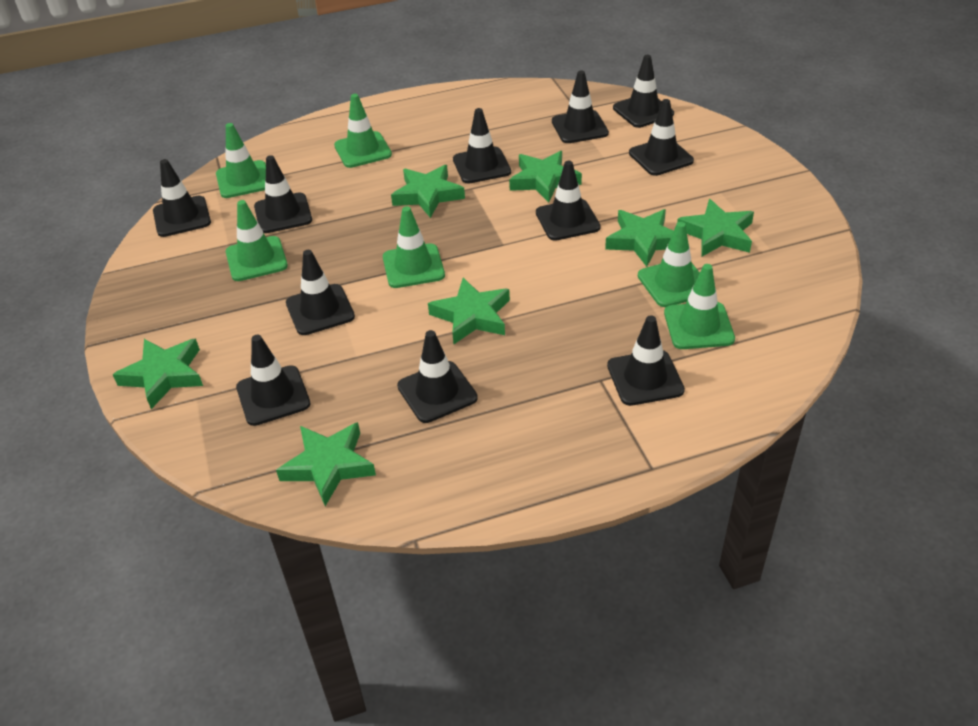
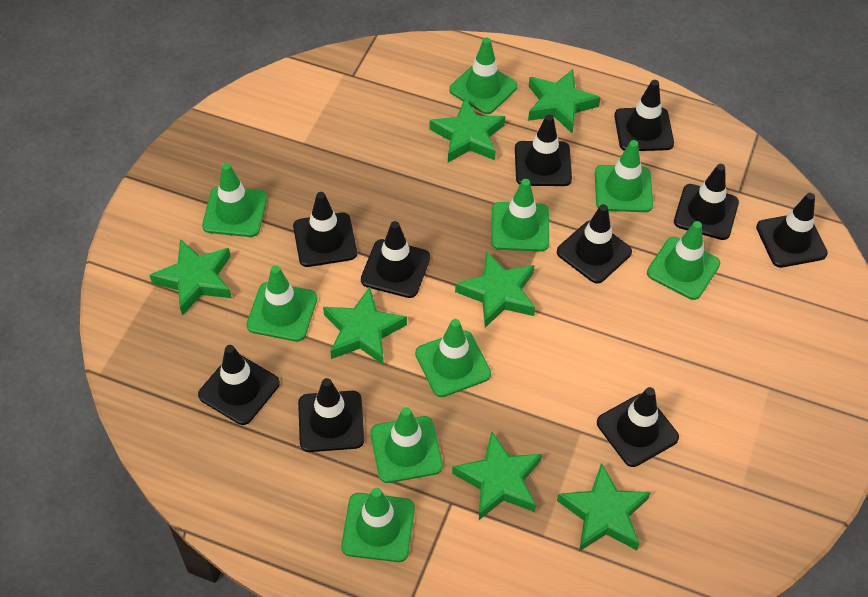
black traffic cone: [153,159,211,237] [236,335,310,426] [254,155,312,233] [286,250,355,335] [397,330,478,423] [453,108,511,183] [536,161,600,241] [552,71,609,143] [607,315,685,406] [613,55,674,128] [629,99,694,176] = 11 -> [198,345,280,425] [293,192,357,267] [298,378,364,452] [361,221,430,298] [515,114,572,186] [557,204,632,284] [597,387,679,467] [614,80,674,151] [674,164,739,240] [756,193,828,268] = 10
green traffic cone: [216,123,266,198] [226,200,288,281] [334,94,392,168] [383,206,445,288] [638,222,700,307] [664,264,735,349] = 6 -> [202,163,267,237] [246,265,317,342] [341,488,415,562] [370,407,443,483] [415,319,491,397] [449,38,518,114] [491,179,549,251] [595,140,653,212] [647,221,720,300] = 9

